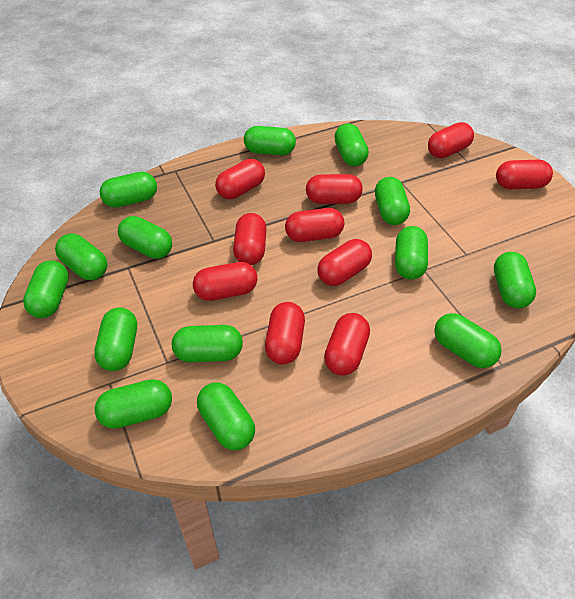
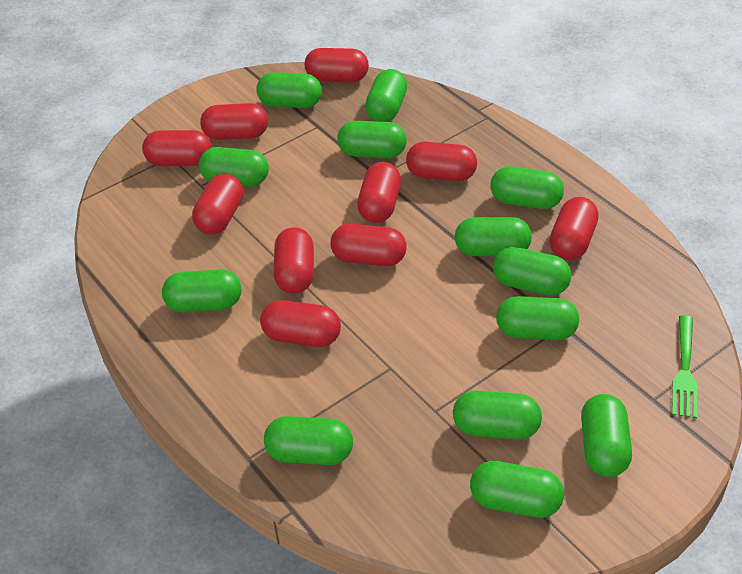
green capsule: [23,261,69,318] [55,234,107,280] [94,307,137,371] [95,379,172,429] [100,172,157,208] [118,216,172,259] [172,325,243,362] [197,383,255,450] [244,126,296,155] [334,123,369,166] [375,177,410,225] [395,226,428,280] [434,313,502,368] [494,252,536,308] = 14 -> [162,269,242,312] [199,147,269,186] [256,72,322,108] [264,416,353,465] [337,121,407,158] [365,69,407,122] [453,390,542,440] [455,217,532,256] [470,461,564,518] [490,167,564,209] [493,247,572,296] [496,296,579,340] [581,394,632,477] = 13
green fork: none = 0 -> [672,315,697,418] = 1

